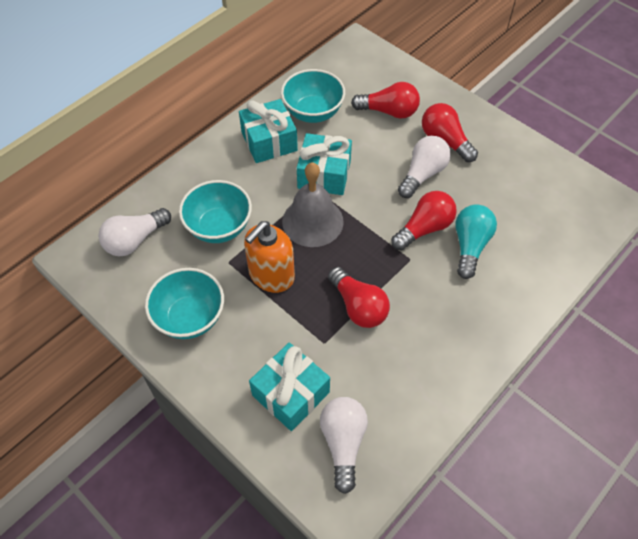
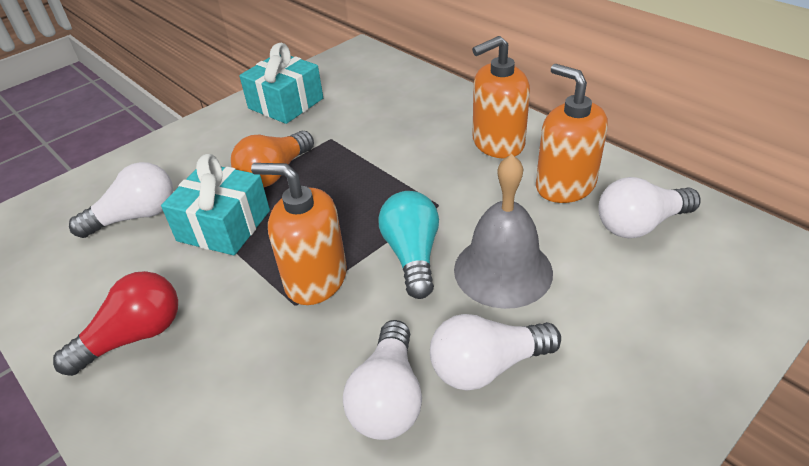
orange light bulb: none = 0 -> [231,131,314,187] = 1
orange soap dispenser: [244,221,295,293] = 1 -> [251,163,347,305] [472,36,530,159] [536,64,608,203] = 3
red light bulb: [328,267,390,328] [351,82,420,119] [391,191,457,250] [422,103,478,162] = 4 -> [53,271,178,376] = 1
turquoise bowl: [145,268,224,339] [179,180,252,243] [281,69,345,123] = 3 -> none = 0
turquoise gift: [239,99,298,163] [249,342,330,431] [297,133,352,195] = 3 -> [161,154,270,256] [239,43,323,124] = 2
white light bulb: [98,208,171,256] [320,397,368,494] [398,136,451,198] = 3 -> [69,162,173,238] [343,320,422,440] [430,314,561,391] [599,177,701,238] = 4

